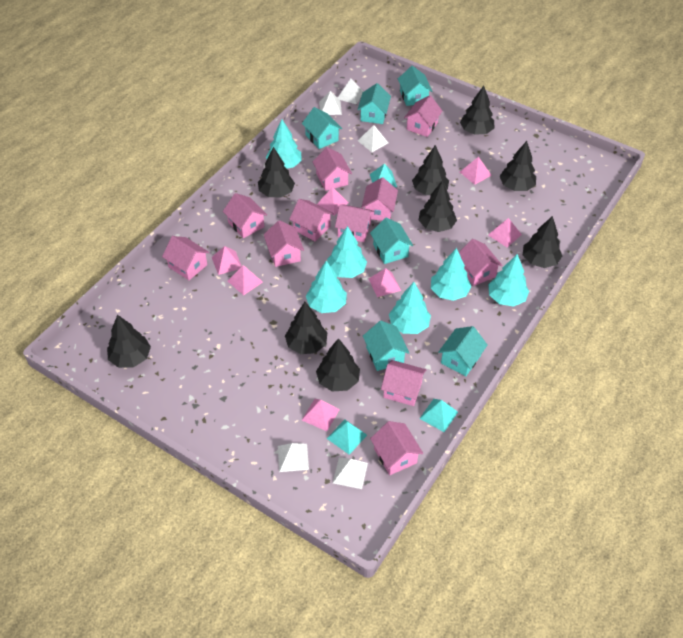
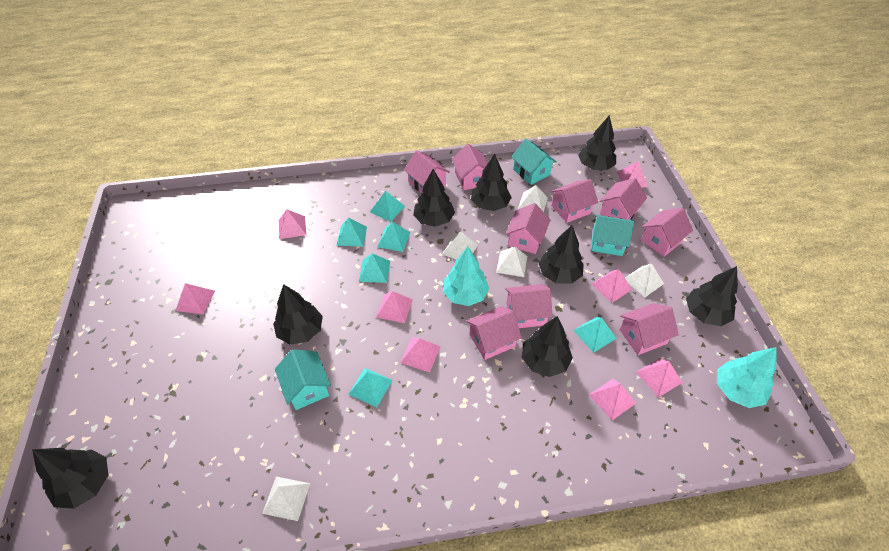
black tree: [107,315,151,368] [258,147,295,197] [285,302,328,354] [316,338,360,392] [412,145,449,195] [419,180,457,232] [460,86,494,135] [500,141,536,191] [523,216,562,268] = 9 -> [32,448,108,509] [273,284,323,345] [413,169,455,227] [471,154,512,211] [522,316,573,377] [539,225,584,284] [578,115,616,170] [686,266,738,326] = 8
pink house: [162,236,209,280] [223,193,267,238] [264,220,304,267] [289,199,334,242] [313,147,352,191] [335,204,374,242] [362,177,398,221] [370,421,423,475] [381,360,426,406] [404,95,442,137] [459,239,503,286] = 11 -> [404,151,450,194] [452,144,488,190] [466,306,522,360] [505,284,553,328] [506,203,550,254] [550,179,598,223] [600,178,647,220] [620,303,679,355] [641,208,693,257] = 9
pink pyramid: [212,246,242,275] [228,265,263,296] [302,399,340,431] [317,187,349,216] [369,268,401,297] [460,157,492,185] [488,218,522,247] = 7 -> [175,283,215,314] [279,209,306,239] [376,291,413,323] [400,337,441,372] [589,379,636,420] [592,269,632,303] [617,161,648,188] [636,358,683,397] = 8
turquoise house: [302,107,342,149] [357,83,391,124] [363,321,409,371] [370,217,413,264] [398,66,433,106] [438,326,487,376] = 6 -> [275,349,331,410] [511,139,557,185] [591,215,634,256] = 3
turquoise pyramid: [327,420,367,455] [370,164,397,187] [419,399,458,432] = 3 -> [336,218,367,247] [348,368,393,407] [359,253,390,283] [370,191,405,222] [377,222,411,252] [573,317,617,353] = 6
turquoise tree: [266,119,302,168] [306,261,347,313] [327,226,367,278] [389,282,431,334] [431,248,471,301] [488,254,529,307] = 6 -> [443,246,490,306] [717,347,777,408] = 2

